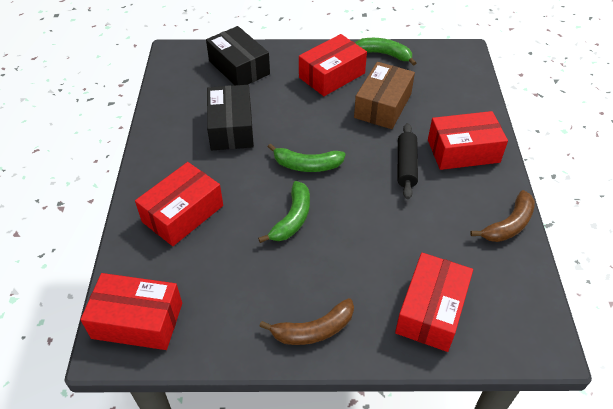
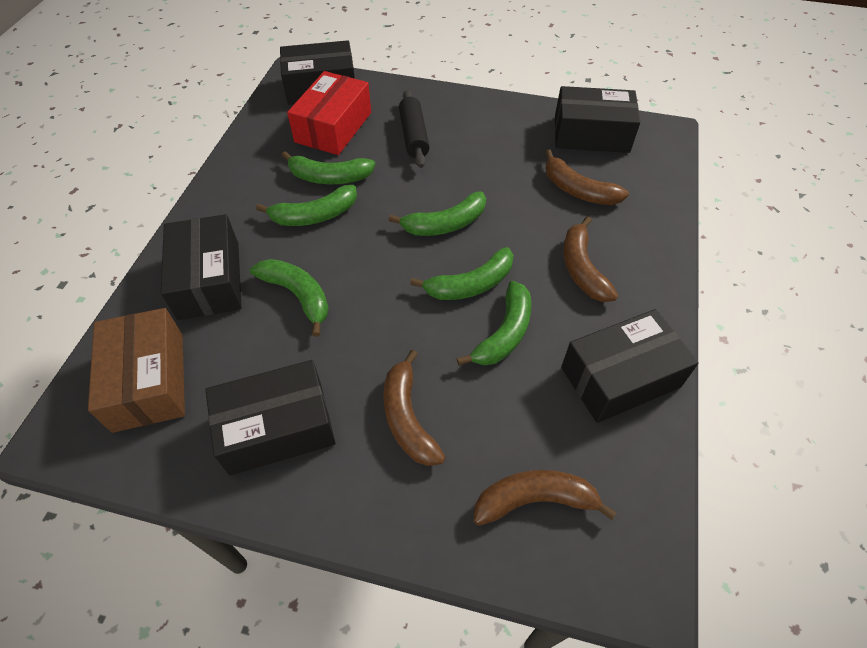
black box: [206,26,270,85] [207,85,254,150] = 2 -> [161,214,242,320] [205,360,336,476] [280,40,355,104] [555,86,640,153] [561,309,699,423] = 5
brown banana: [259,298,354,345] [470,190,535,242] = 2 -> [383,350,445,466] [474,470,617,526] [545,150,629,205] [563,216,618,302] = 4
green banana: [258,181,310,243] [268,143,346,172] [355,38,416,66] = 3 -> [250,259,329,337] [256,185,357,226] [282,151,375,184] [388,191,486,236] [410,247,514,300] [457,281,531,365] = 6
red box: [80,273,182,350] [135,162,223,246] [299,34,367,96] [395,253,473,352] [428,111,508,170] = 5 -> [287,71,371,155] = 1

